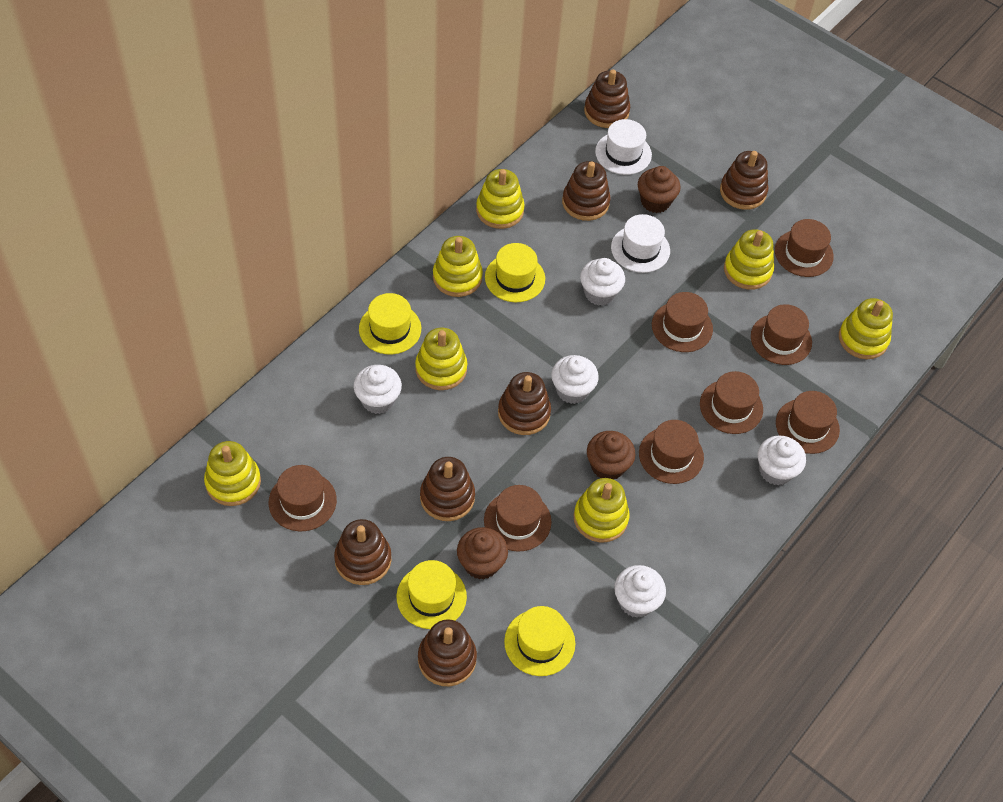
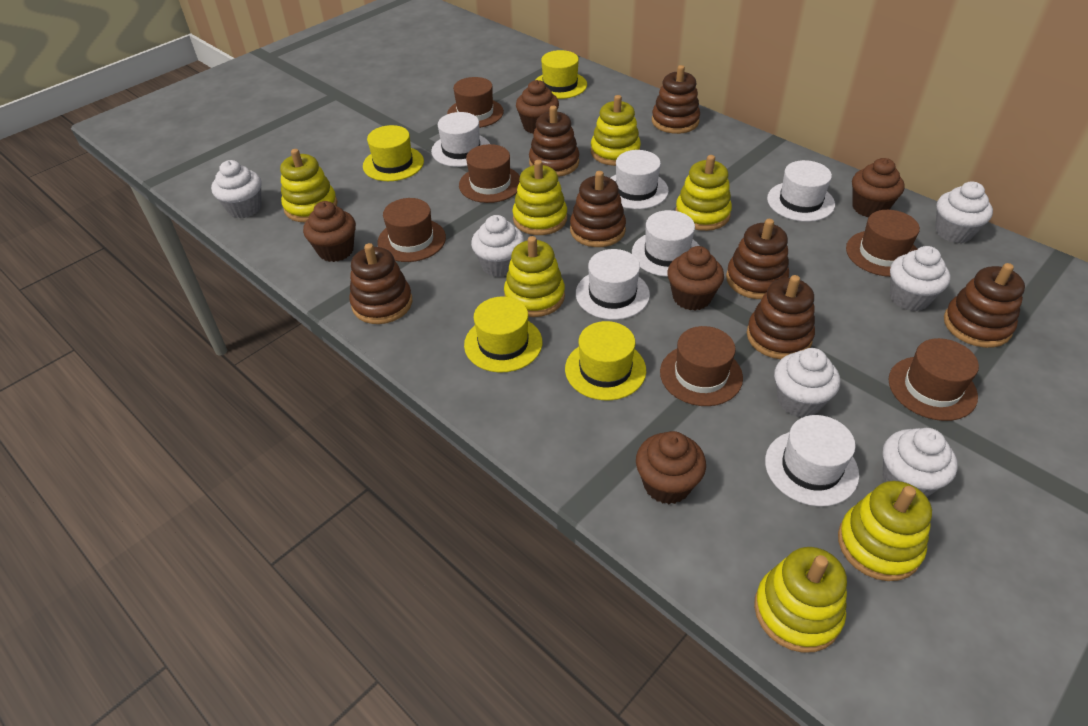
brown cupcake: [457,527,508,579] [587,431,635,480] [638,166,681,213] = 3 -> [303,201,356,262] [516,80,559,134] [636,431,706,504] [667,246,724,311] [852,158,905,217] = 5
brown hat: [269,465,337,531] [484,485,552,552] [639,420,704,484] [652,292,713,352] [700,371,763,434] [751,304,812,365] [775,219,834,277] [776,391,840,454] = 8 -> [377,198,446,262] [447,77,504,128] [459,144,520,203] [660,326,743,406] [846,210,920,277] [888,338,979,421] = 6
white cupcake: [354,365,402,414] [551,355,599,404] [580,258,625,306] [614,565,666,618] [758,436,806,486] = 5 -> [211,160,262,218] [471,215,525,277] [774,348,840,418] [883,428,958,497] [890,246,951,311] [935,181,993,243] = 6
white hat: [595,119,652,175] [611,214,670,273] = 2 -> [431,112,490,167] [576,249,650,320] [611,150,669,209] [632,210,699,277] [765,415,859,506] [767,160,835,222] = 6

